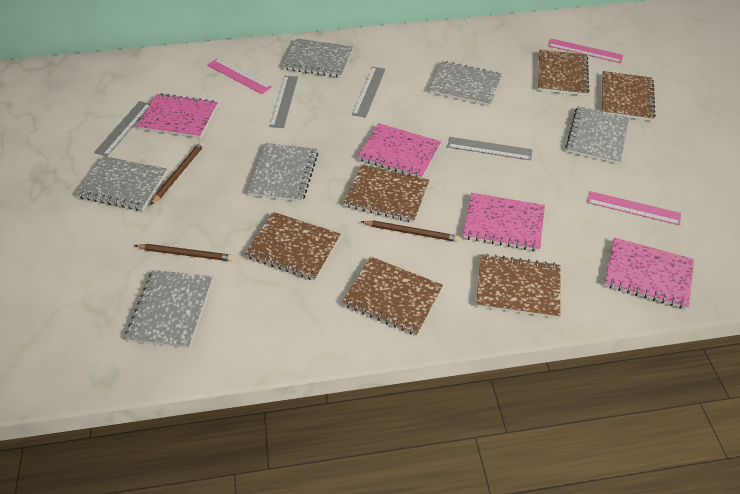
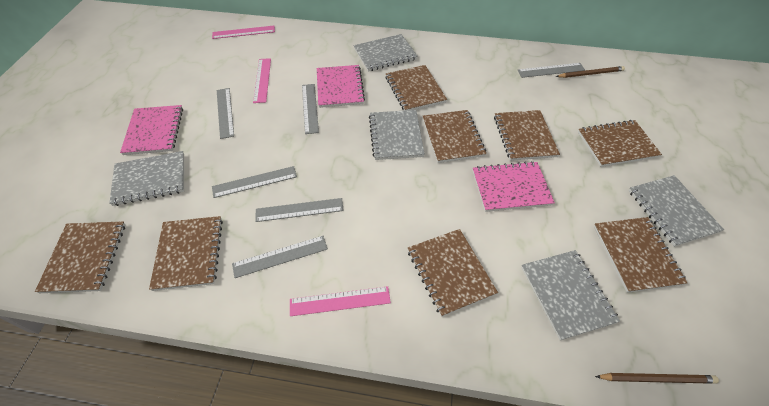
brown notebook: [245,212,341,281] [342,257,443,335] [344,164,429,223] [476,254,561,318] [538,50,589,96] [601,71,656,121] = 6 -> [35,221,125,293] [149,216,223,291] [385,65,447,111] [408,229,498,317] [423,110,486,163] [494,110,560,161] [578,120,662,167] [594,217,687,293] = 8
brown pencil: [134,244,234,261] [151,142,204,205] [361,220,460,242] = 3 -> [556,66,625,78] [595,373,719,384] = 2
grey notebook: [76,156,167,211] [125,270,213,348] [247,143,318,202] [283,38,353,78] [429,61,502,106] [566,106,629,164] = 6 -> [109,151,184,206] [354,34,418,72] [369,110,425,160] [521,250,620,341] [629,175,724,247] = 5
grey ruler: [94,101,150,156] [269,76,298,128] [352,67,386,118] [447,137,532,160] = 4 -> [212,166,297,198] [217,88,234,139] [232,236,328,278] [255,198,344,222] [302,84,319,134] [518,63,585,78] = 6
pink notebook: [137,93,218,138] [357,123,441,178] [463,193,545,251] [604,238,694,309] = 4 -> [120,105,183,155] [317,65,365,108] [473,161,555,212] = 3

